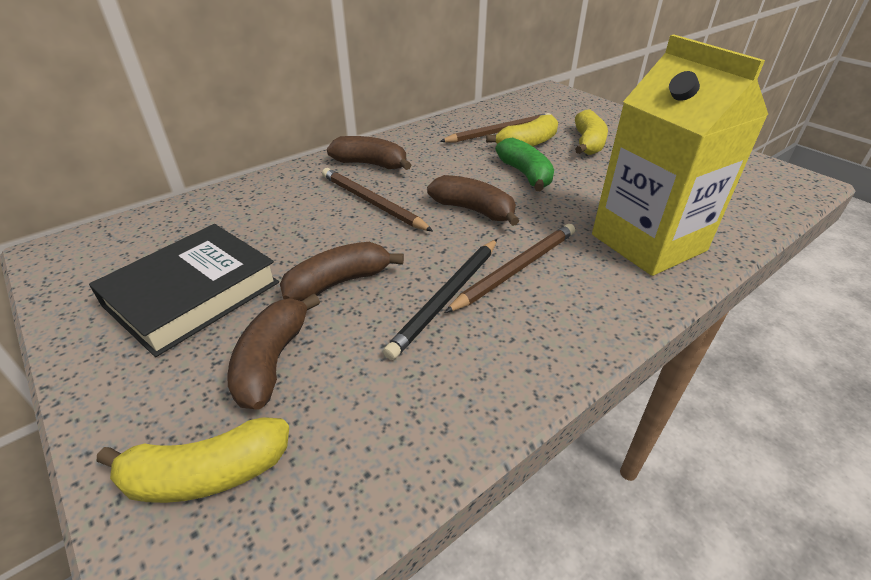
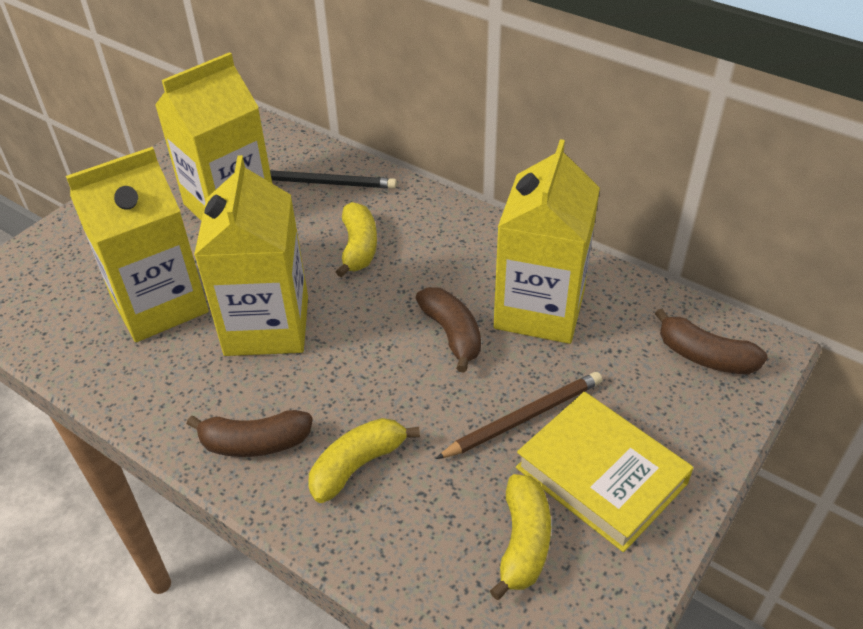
black book: [89,224,279,357] = 1 -> none = 0
brown banana: [227,294,320,410] [280,242,404,301] [327,136,411,170] [427,175,519,226] = 4 -> [187,410,313,457] [416,287,481,372] [655,309,768,374] = 3
brown pencil: [322,168,433,231] [440,113,551,142] [445,224,575,313] = 3 -> [435,372,602,459] = 1
green banana: [495,138,554,192] = 1 -> none = 0
yellow book: none = 0 -> [516,392,694,552] = 1
yellow carton: [592,35,768,276] = 1 -> [66,147,209,342] [155,52,272,221] [194,155,308,356] [494,139,600,344] = 4

